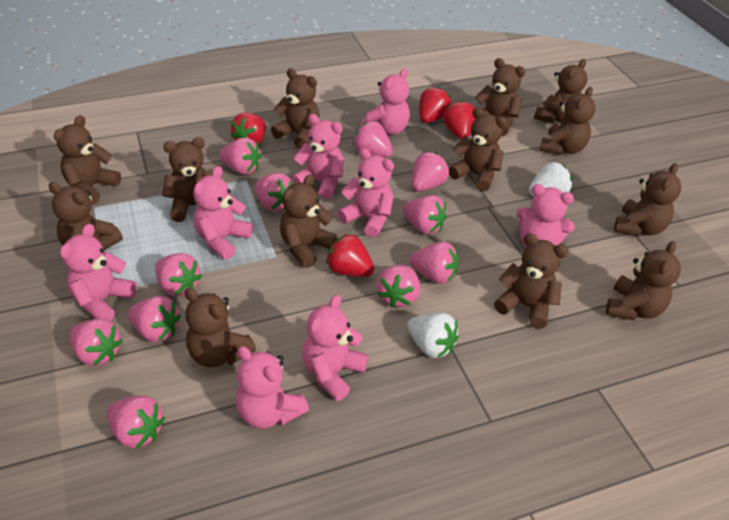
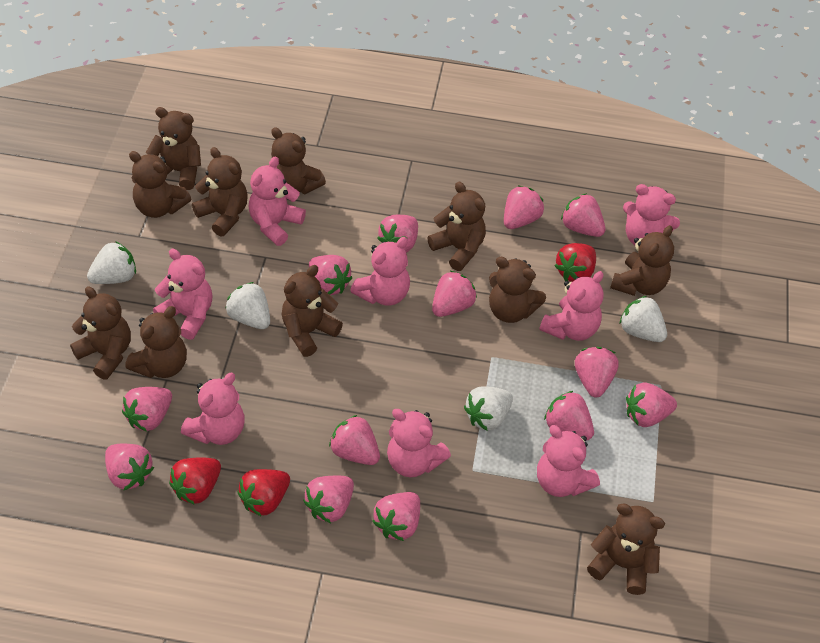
brown teddy bear: [48,182,123,250] [54,115,121,205] [162,137,212,222] [185,288,256,367] [271,68,320,149] [280,174,338,268] [449,108,507,191] [475,58,526,136] [494,233,568,329] [534,59,587,124] [540,87,596,155] [606,241,681,321] [614,163,681,237] = 13 -> [70,286,131,380] [125,306,187,378] [129,151,191,218] [146,107,201,190] [192,147,248,236] [271,127,326,194] [281,265,343,357] [427,182,486,271] [489,257,546,323] [587,503,665,595] [610,225,674,296] = 11
pink strawberry: [70,318,123,366] [107,396,165,449] [128,296,181,342] [155,253,202,296] [219,137,261,175] [256,173,293,211] [353,121,393,157] [377,265,420,308] [403,195,447,235] [410,242,458,284] [412,152,449,191] = 11 -> [105,443,154,490] [122,387,172,432] [303,476,354,523] [309,255,352,295] [329,415,380,465] [372,492,420,541] [377,215,418,253] [432,271,477,317] [504,185,544,229] [544,391,594,441] [561,193,605,237] [575,347,619,398] [626,382,677,427] = 13
red strawberry: [231,112,266,144] [326,233,374,277] [419,87,452,123] [443,100,476,139] = 4 -> [169,457,221,505] [238,469,290,516] [555,243,596,282] = 3
white strawberry: [407,312,459,358] [529,162,572,196] = 2 -> [87,241,136,284] [225,282,270,329] [464,387,513,431] [619,296,667,342] = 4

